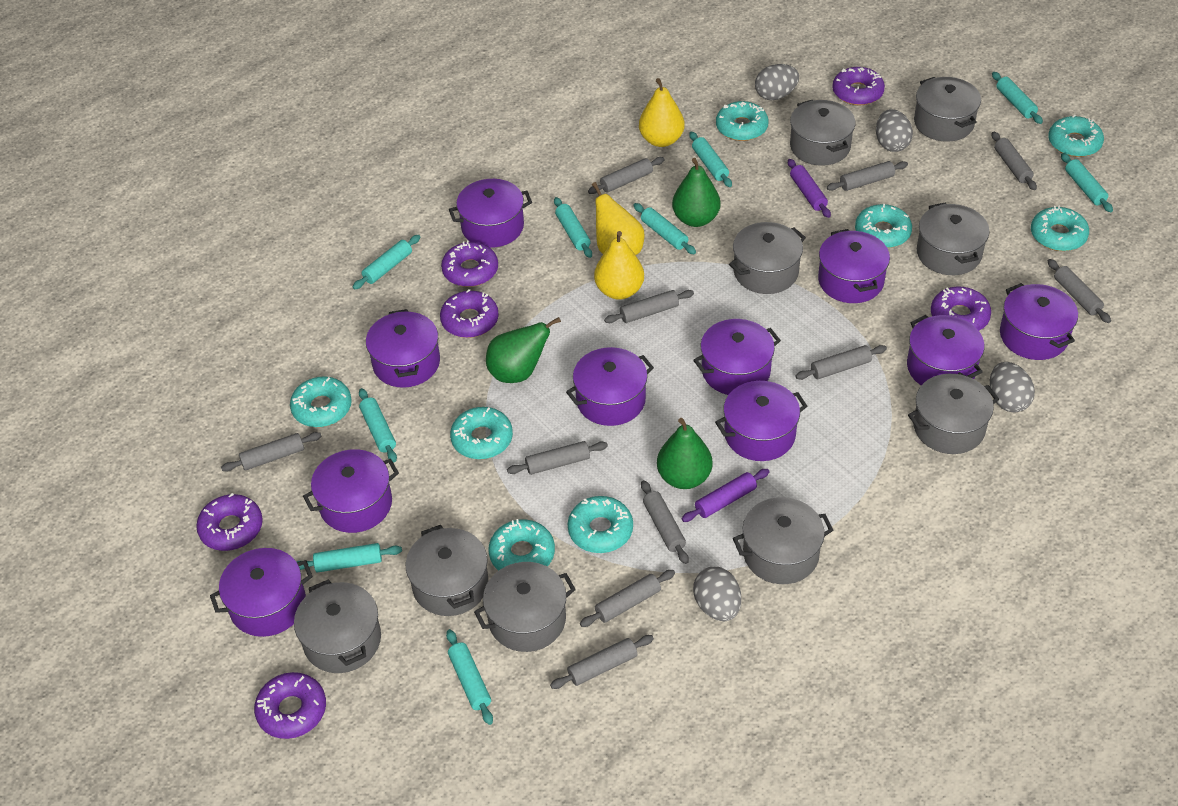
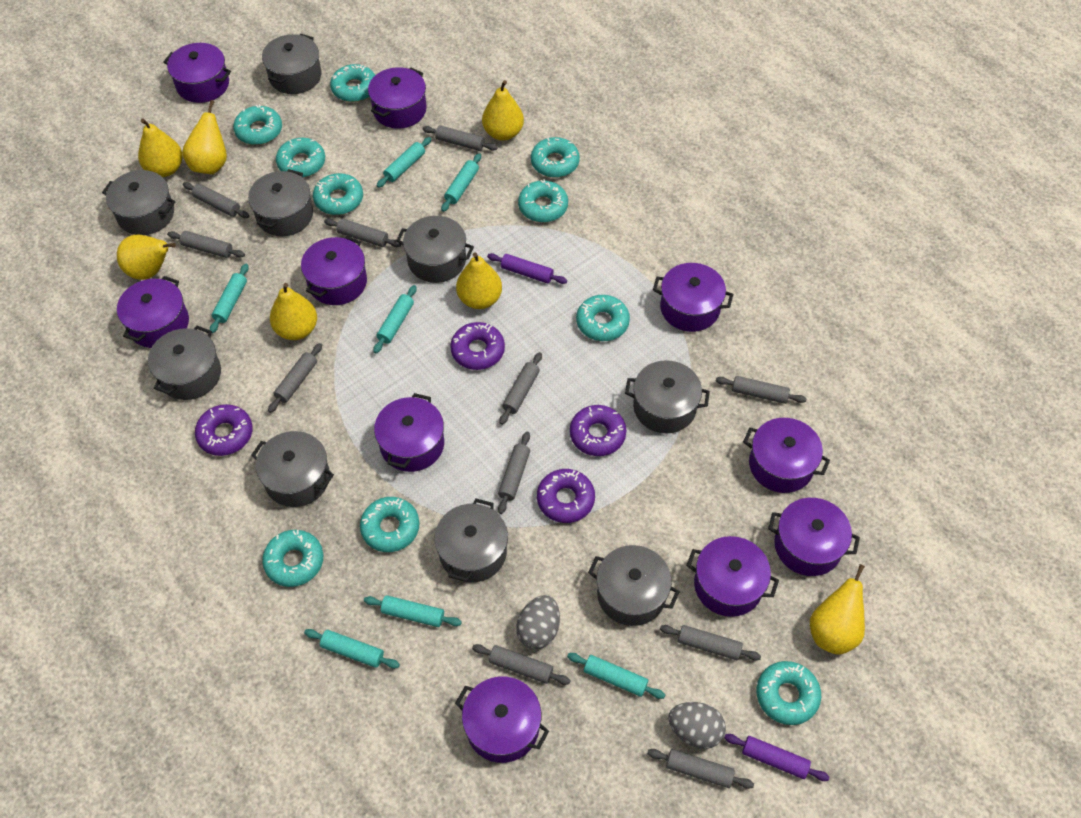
green pear: [486,317,561,383] [657,418,713,489] [672,158,720,227] = 3 -> none = 0
grey egg: [693,567,741,621] [755,64,799,100] [876,109,913,152] [990,362,1035,413] = 4 -> [516,595,560,649] [668,702,726,749] = 2
purple donut: [196,493,263,551] [254,672,326,739] [440,289,499,338] [441,241,498,287] [832,67,885,105] [931,287,991,331] = 6 -> [195,404,253,456] [450,322,505,370] [537,469,595,523] [570,405,626,456] = 4
turquoise donut: [290,376,352,427] [450,407,513,459] [489,519,555,571] [567,496,633,553] [716,101,769,141] [855,204,912,248] [1031,205,1089,251] [1048,114,1104,157] = 8 -> [233,104,282,145] [262,530,323,587] [276,138,325,178] [313,173,363,215] [330,64,375,102] [360,497,419,552] [518,179,568,222] [531,137,580,178] [576,295,630,341] [756,661,821,725] = 10
turquoise rolling pin: [297,543,402,573] [353,235,420,290] [359,388,397,462] [446,629,493,725] [554,197,592,258] [634,203,696,254] [689,132,732,187] [992,72,1043,124] [1061,153,1113,212] = 9 -> [210,264,249,333] [304,629,400,669] [364,595,462,627] [373,285,417,353] [377,137,431,188] [441,153,481,212] [567,653,665,699] = 7
yellow pear: [592,182,645,255] [594,231,644,300] [639,78,685,147] = 3 -> [117,235,176,280] [138,118,183,177] [182,100,227,174] [270,283,317,340] [456,252,502,309] [482,80,524,141] [810,564,865,655] = 7

